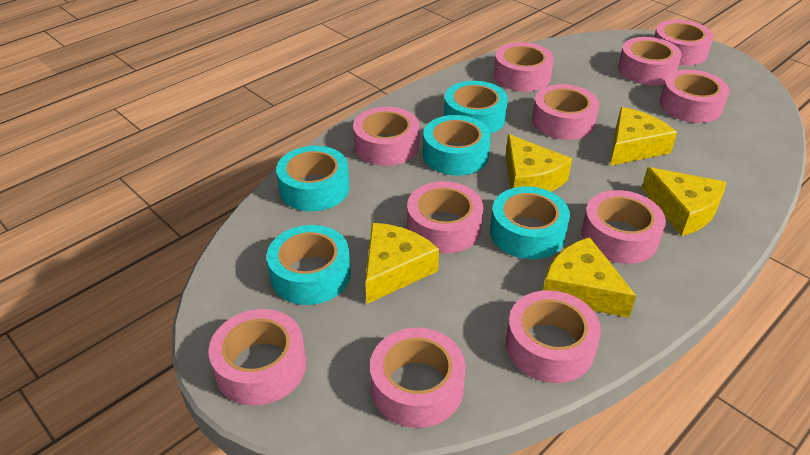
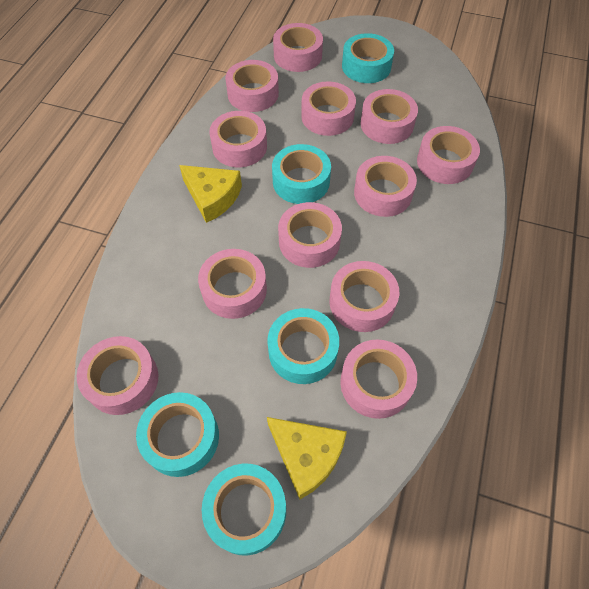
pink tape: [208,309,306,406] [353,107,419,166] [370,328,466,428] [407,181,483,253] [494,42,554,92] [506,290,601,383] [532,84,599,140] [581,190,666,264] [618,37,682,85] [654,20,714,66] [659,70,730,123] = 11 -> [77,336,158,415] [198,249,267,319] [209,111,267,167] [225,60,279,112] [273,23,323,72] [278,202,342,268] [301,81,356,136] [329,261,399,332] [340,340,417,419] [354,156,417,217] [360,89,418,144] [417,126,480,184] = 12
yellow cheese: [365,223,439,304] [506,134,572,192] [543,237,636,318] [610,107,677,166] [641,167,726,236] = 5 -> [179,165,242,223] [267,417,347,499] = 2

